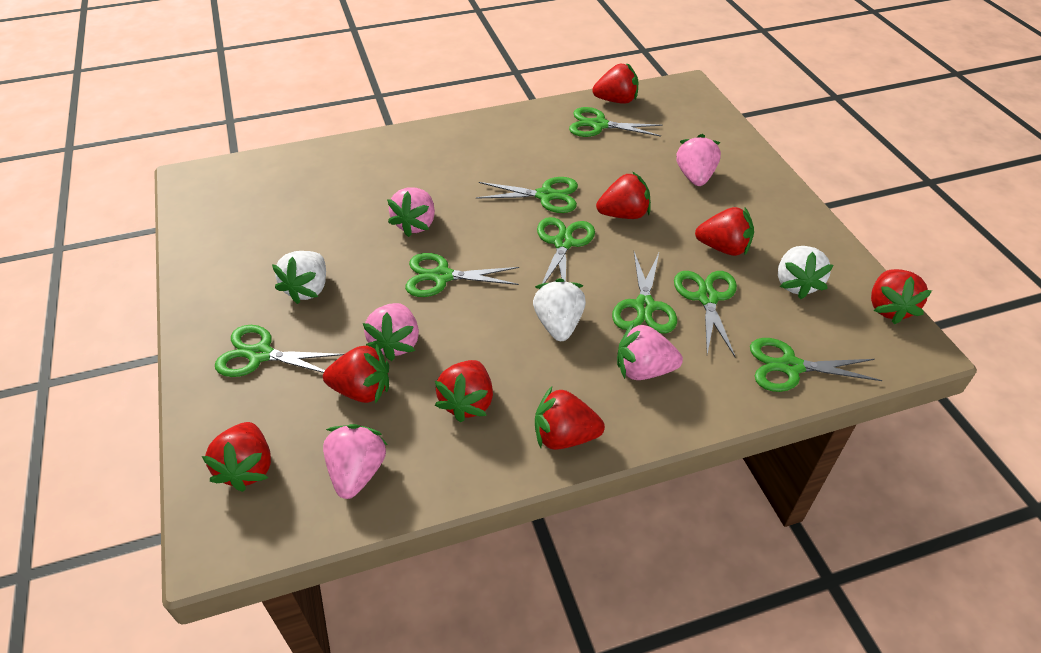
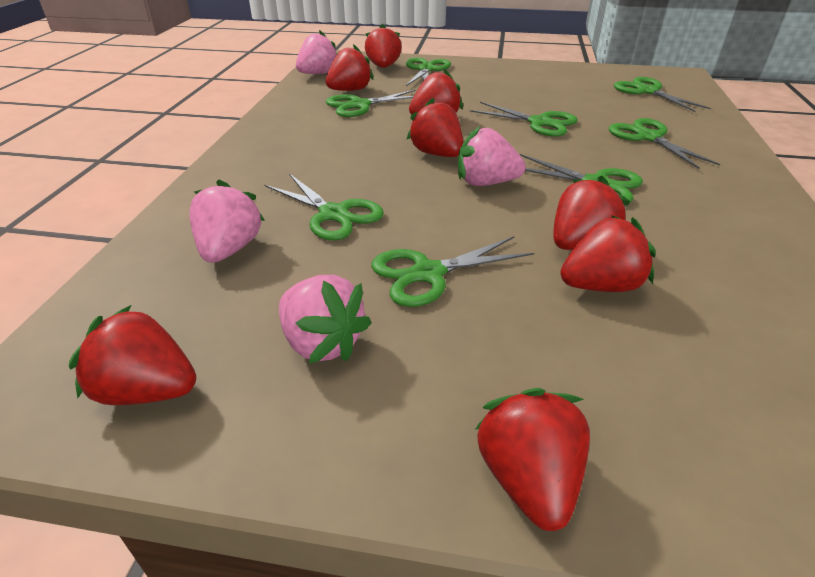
pink strawberry: [323,424,388,499] [363,303,419,361] [387,188,435,237] [617,322,683,380] [676,134,721,186] = 5 -> [190,180,265,263] [279,275,372,364] [296,30,337,74] [458,125,526,186] = 4
white strawberry: [272,251,326,304] [533,278,586,341] [778,246,834,299] = 3 -> none = 0

